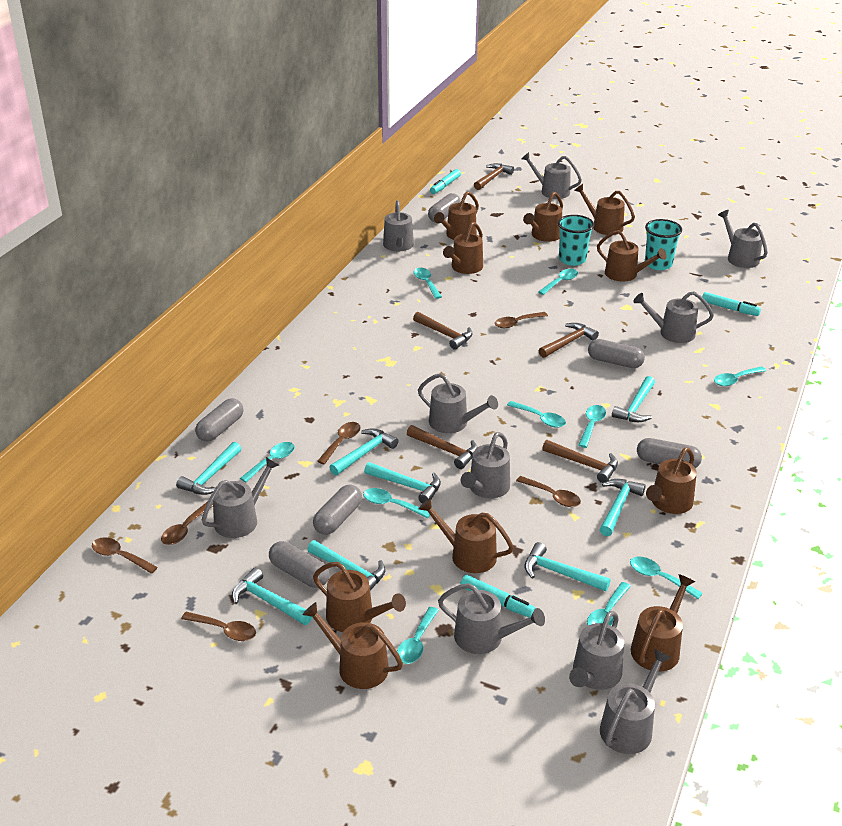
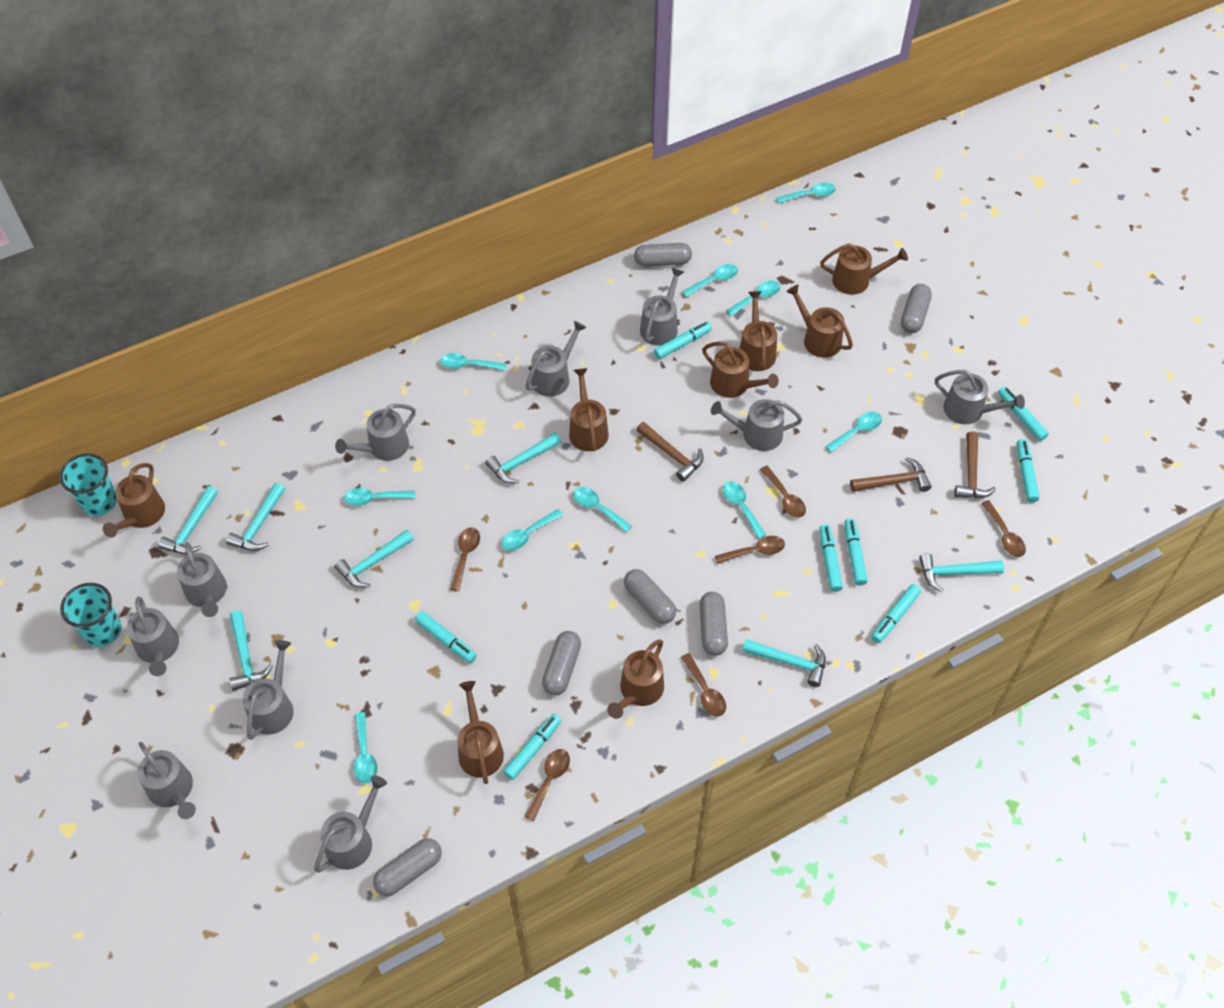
brown hammer: [407,425,477,469] [413,312,473,350] [474,163,514,190] [538,323,599,358] [542,440,618,483] = 5 -> [636,422,704,482] [850,457,932,492] [954,431,996,498] = 3
brown watering can: [303,602,403,689] [313,562,406,632] [419,498,514,573] [434,191,479,240] [443,222,483,274] [523,192,563,242] [574,184,635,235] [597,230,667,282] [631,574,695,672] [646,447,697,514] = 10 -> [103,463,165,538] [457,681,504,784] [569,368,609,451] [607,639,664,719] [702,341,779,398] [739,291,777,371] [786,284,853,358] [820,244,908,295] = 8
turquoise hammer: [176,442,241,495] [232,568,312,625] [307,540,385,591] [329,428,399,475] [364,462,441,504] [524,542,611,591] [600,479,646,536] [612,376,655,422] = 8 -> [158,486,218,555] [226,483,285,551] [229,611,273,691] [334,530,414,588] [485,433,561,484] [742,639,826,687] [919,553,1004,592] = 7
turquoise marker: [430,169,461,194] [460,575,536,617] [702,292,761,316] = 3 -> [415,611,477,663] [503,714,561,780] [654,322,712,359] [819,524,843,592] [844,518,868,586] [872,584,921,643] [998,386,1049,441] [1017,439,1039,503] = 8

